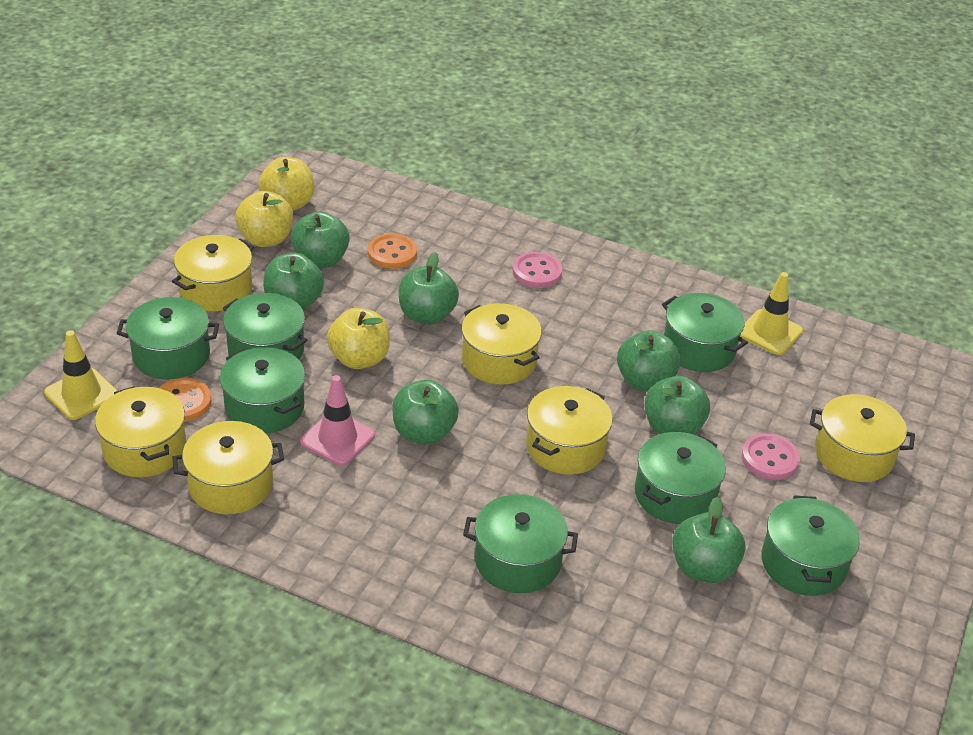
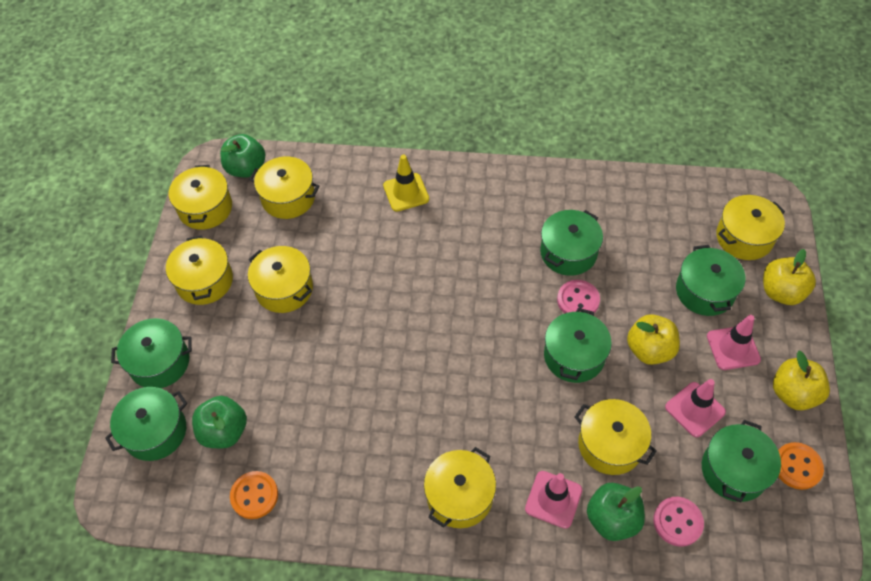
green apple: [263,253,324,310] [291,211,350,268] [392,380,459,444] [399,252,459,325] [617,330,681,391] [645,376,710,435] [672,497,746,583] = 7 -> [192,396,247,448] [220,134,266,177] [587,483,645,541] = 3
green pot: [116,297,219,379] [220,347,305,433] [223,293,307,359] [463,494,578,593] [635,432,726,524] [662,293,748,372] [761,495,860,596] = 7 -> [105,387,187,461] [111,318,192,388] [540,210,603,276] [544,308,612,383] [676,245,745,316] [702,420,781,502] = 6
pink traffic cone: [300,375,375,466] = 1 -> [525,471,582,529] [665,379,726,437] [707,315,761,370] = 3
yellow pot: [95,386,186,477] [172,235,254,311] [172,421,284,514] [461,303,542,385] [526,386,613,475] [810,394,915,482] = 6 -> [166,235,233,305] [169,165,232,230] [248,246,313,313] [249,156,320,219] [424,447,496,528] [575,399,657,475] [716,195,785,260] = 7
yellow traffic cone: [44,330,117,420] [740,272,803,355] = 2 -> [383,155,429,212] = 1

